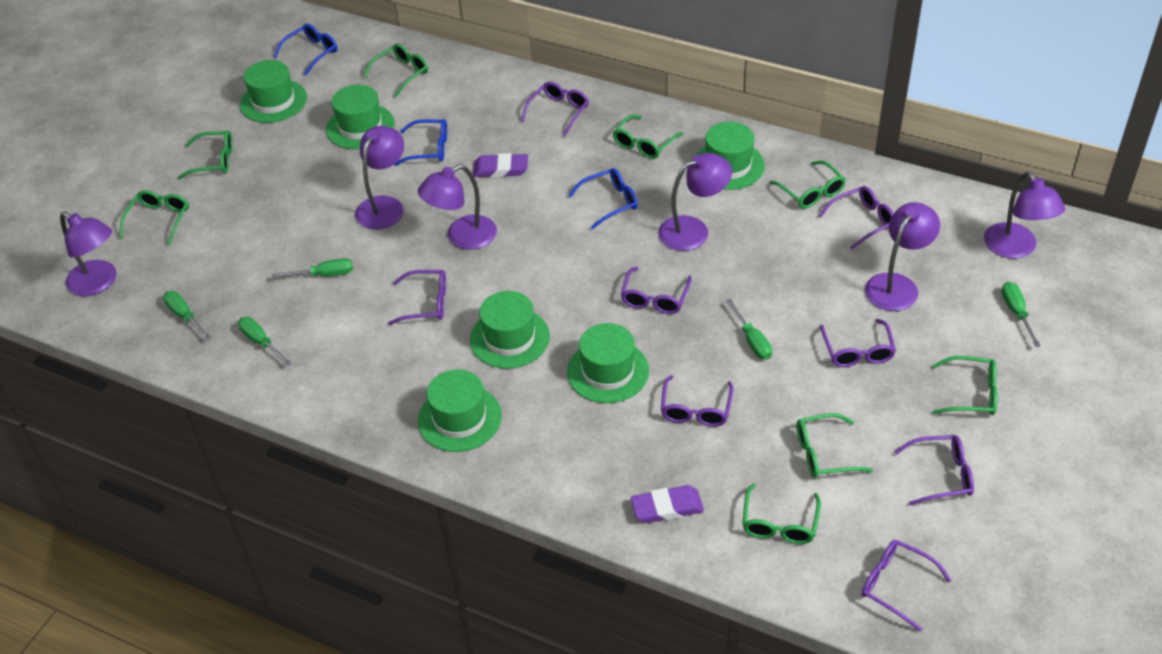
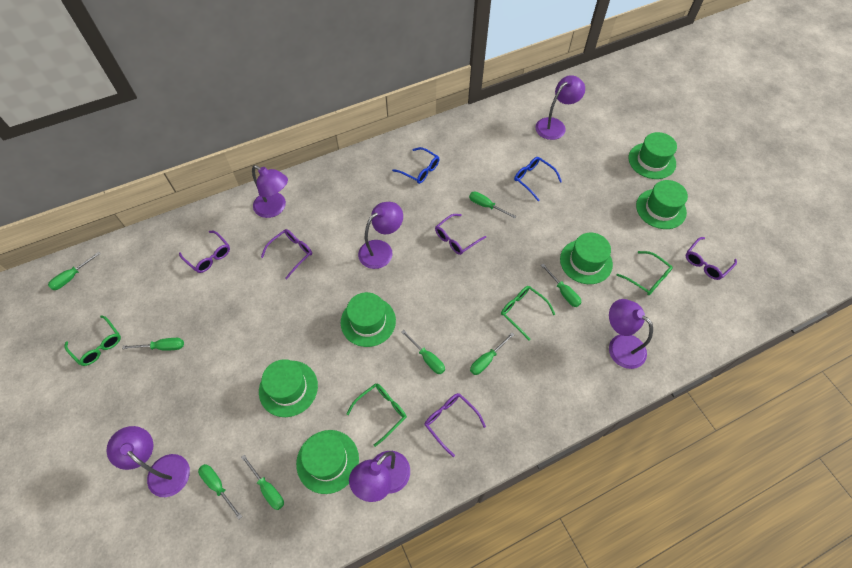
blue glasses: [274,24,338,76] [394,119,447,166] [568,168,638,229] = 3 -> [392,147,439,184] [514,157,562,201] = 2
green glasses: [120,190,189,245] [178,131,233,179] [363,44,428,97] [613,114,683,159] [742,484,821,544] [770,160,846,209] [796,413,873,478] [933,356,998,415] = 8 -> [64,315,121,366] [347,383,407,447] [501,286,555,340] [617,251,673,295] = 4
green screwdriver: [163,291,212,340] [238,317,292,366] [272,258,353,278] [726,299,772,360] [1002,282,1040,347] = 5 -> [48,252,101,290] [122,338,184,351] [198,464,242,519] [241,455,284,510] [402,330,445,374] [469,191,516,219] [470,333,514,375] [541,264,581,307] = 8
purple eraser: [473,153,528,177] [631,485,704,523] = 2 -> none = 0
purple glasses: [388,270,446,325] [521,82,589,136] [621,267,692,314] [661,375,733,427] [819,186,894,249] [820,319,896,367] [862,540,951,632] [894,435,974,505] = 8 -> [179,231,230,273] [261,229,312,279] [425,393,486,457] [435,214,486,255] [686,237,737,280] = 5

